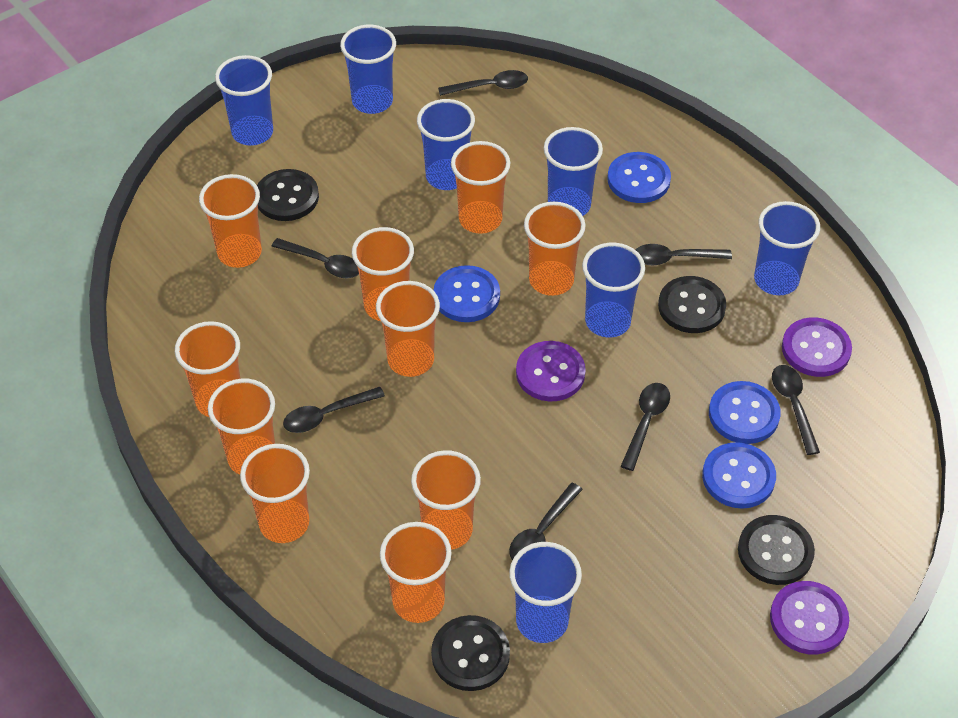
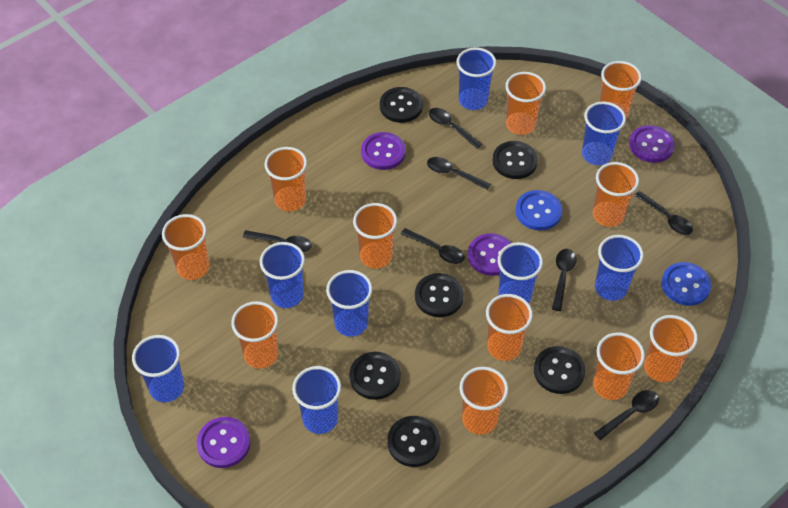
black button: [257,169,319,221] [431,615,510,691] [658,276,726,333] [738,515,815,585] = 4 -> [349,352,401,400] [380,87,423,123] [387,416,440,467] [415,273,464,317] [492,141,538,179] [534,346,585,394] = 6
blue button: [433,265,500,322] [607,152,671,203] [702,442,776,509] [709,381,781,444] = 4 -> [516,190,562,231] [662,262,712,306] = 2
blue cup: [215,55,273,146] [340,25,396,114] [417,99,475,190] [509,542,582,643] [544,127,603,216] [582,242,645,338] [754,201,820,295] = 7 -> [132,335,184,403] [260,242,305,308] [292,366,341,434] [326,270,373,337] [456,48,497,110] [498,242,543,303] [582,102,626,165] [595,235,644,301] = 8
orange cup: [175,321,241,417] [199,174,262,268] [208,379,275,475] [240,444,310,543] [352,227,414,321] [376,281,440,377] [380,522,452,623] [411,450,481,550] [451,141,510,234] [524,202,586,296] = 10 -> [162,214,209,280] [231,301,279,369] [264,147,307,211] [353,203,397,269] [459,367,509,435] [486,294,533,361] [505,72,546,135] [593,162,639,227] [593,332,645,400] [600,61,642,118] [644,315,698,382] = 11
purple button: [516,341,586,401] [770,581,849,655] [782,317,852,377] = 3 -> [197,417,251,468] [361,132,406,170] [468,233,512,276] [629,125,675,163] = 4

